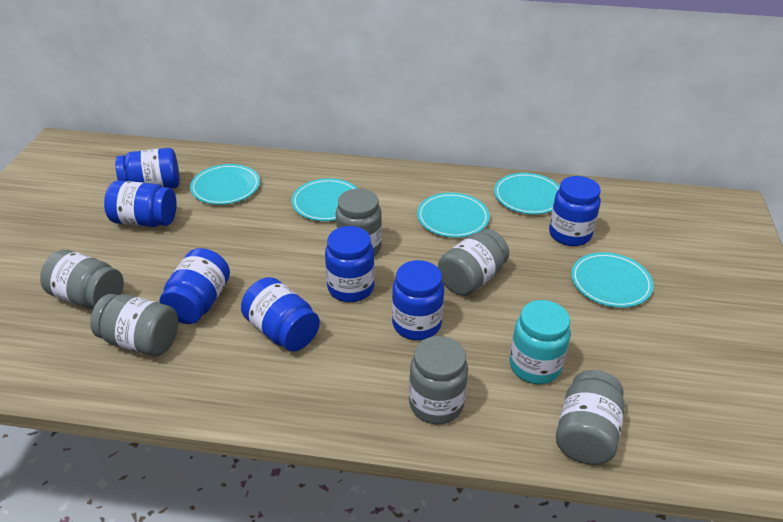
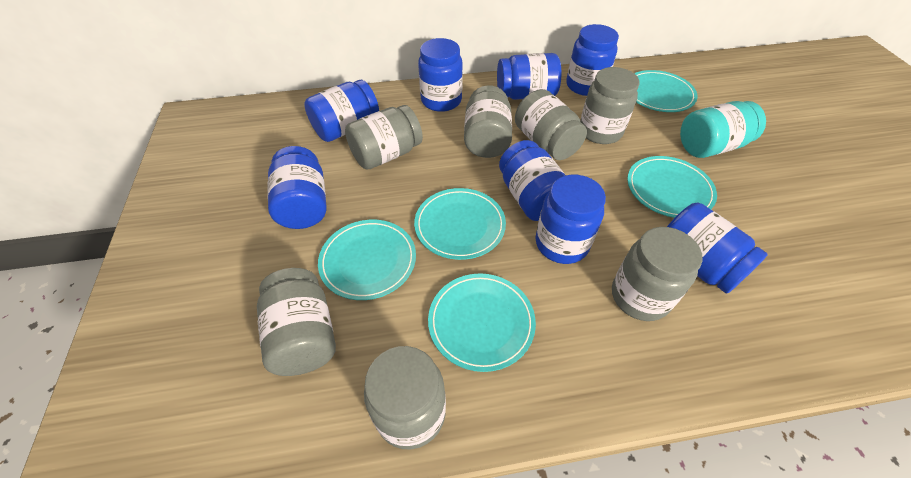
blue jar: [104,180,177,227] [115,148,180,189] [160,248,230,324] [241,277,320,352] [325,226,375,302] [392,260,444,340] [549,176,601,246] = 7 -> [268,146,327,229] [304,80,379,142] [418,38,463,112] [497,53,561,100] [499,140,566,221] [536,175,606,264] [566,24,619,96] [667,202,768,294] = 8
grey jar: [40,250,124,309] [90,294,178,356] [336,189,382,256] [409,336,468,424] [438,229,509,296] [556,370,625,465] = 6 -> [257,268,336,376] [345,105,423,170] [364,346,446,449] [464,85,512,158] [515,89,587,160] [580,67,639,144] [612,227,703,321] = 7

